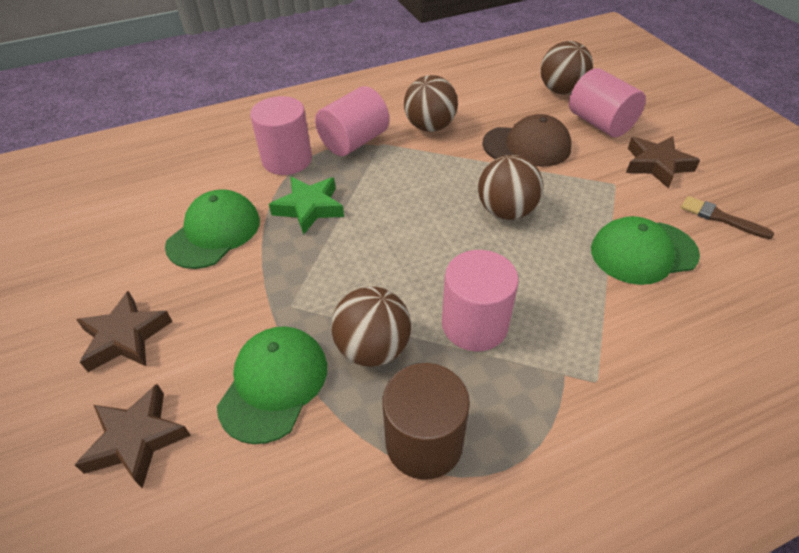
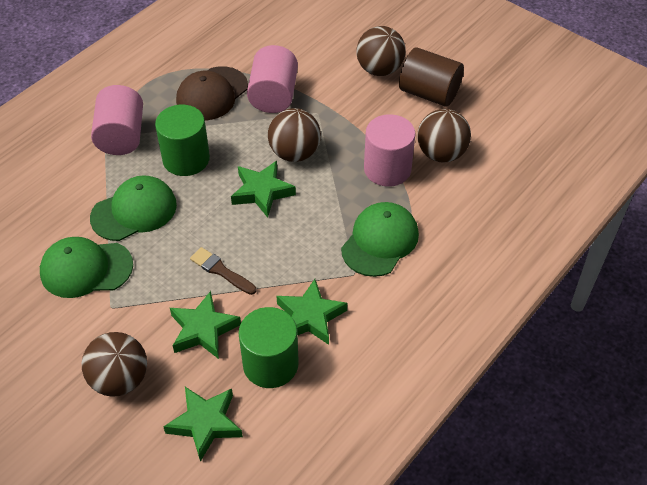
brown star: [75,384,191,488] [76,291,173,372] [626,136,700,188] = 3 -> none = 0
green cylinder: none = 0 -> [155,105,210,176] [239,307,299,388] = 2
green star: [269,177,344,235] = 1 -> [163,387,243,462] [170,291,241,359] [231,161,296,218] [277,279,347,345] = 4
pink cylinder: [250,96,312,175] [315,86,389,156] [442,250,519,352] [569,68,646,137] = 4 -> [91,85,143,155] [247,45,298,113] [364,114,416,187] = 3

